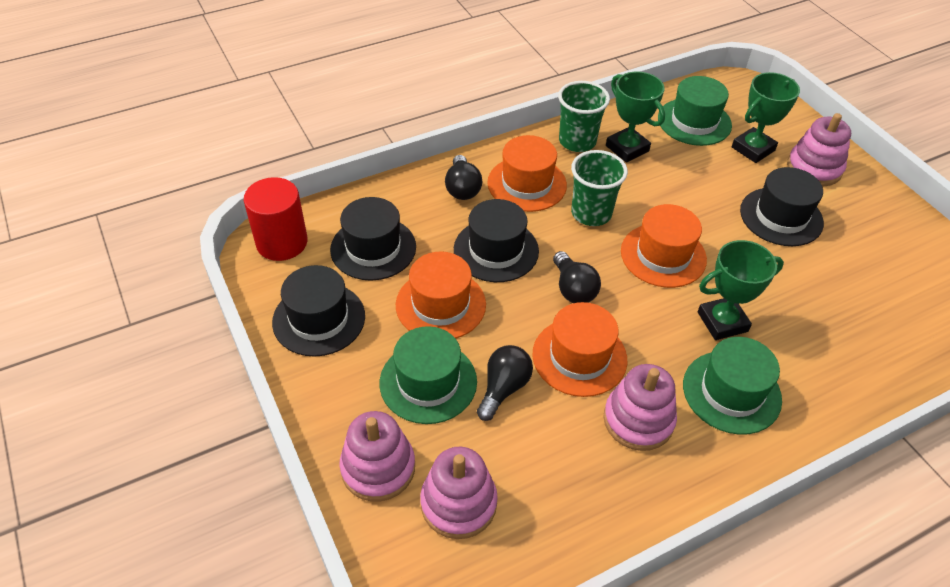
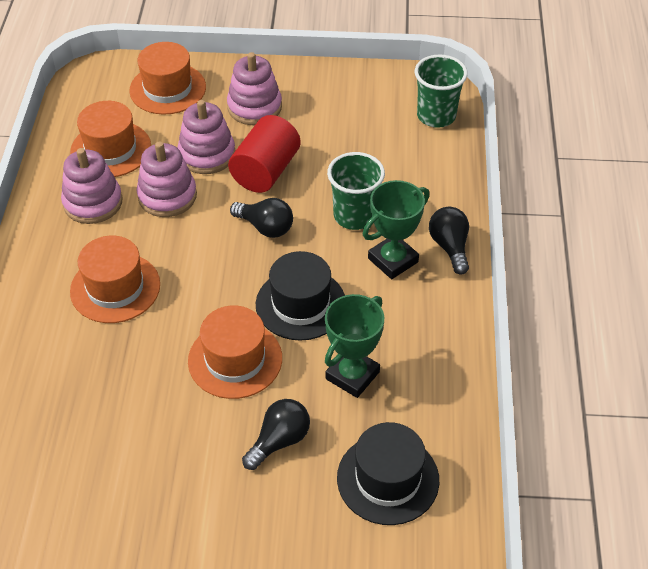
black hat: [272,265,365,357] [330,197,416,281] [454,199,539,282] [740,167,824,246] = 4 -> [256,251,345,341] [337,422,439,525] = 2
green hat: [380,326,477,424] [658,76,732,146] [683,337,782,435] = 3 -> none = 0
green trophy: [606,72,665,163] [698,240,784,340] [732,72,800,163] = 3 -> [325,294,384,398] [363,180,429,279] = 2

